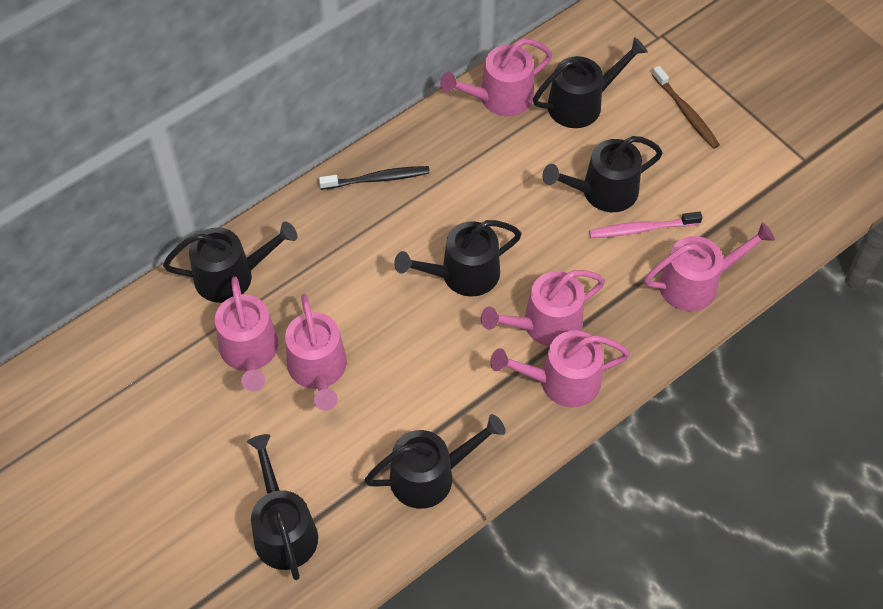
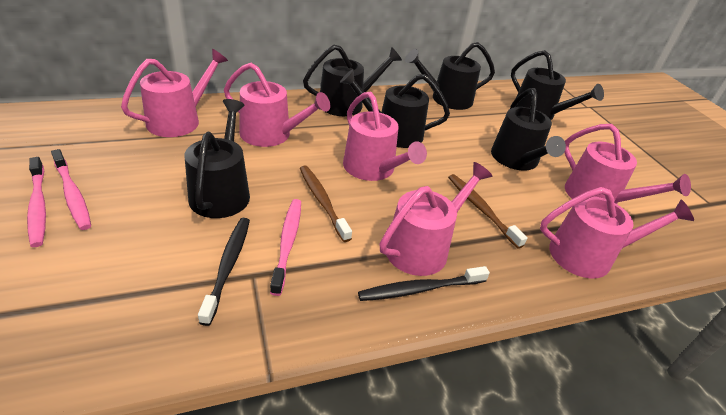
black toothbrush: [319,166,430,190] = 1 -> [198,218,250,326] [358,266,490,301] = 2
brown toothbrush: [652,66,720,149] = 1 -> [300,166,352,242] [448,174,528,249] = 2
pink toothbrush: [589,212,702,238] = 1 -> [27,157,46,247] [51,149,91,230] [270,199,301,296] = 3

